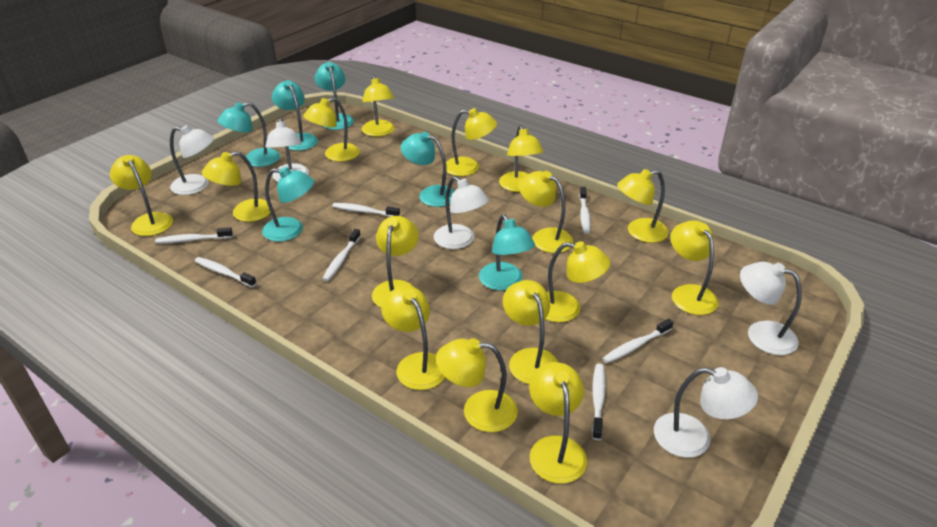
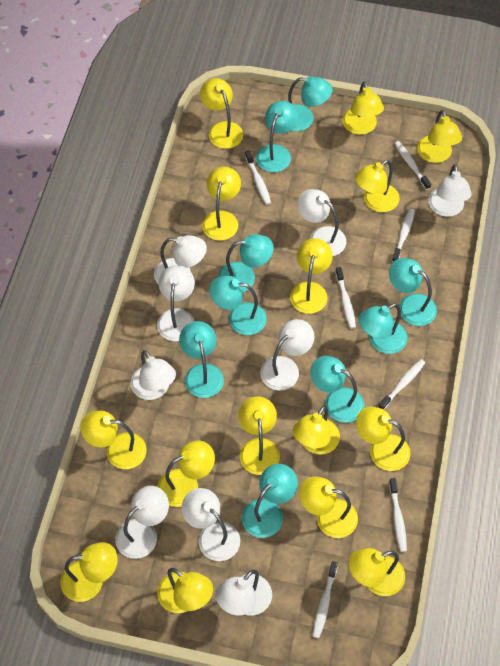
turquoise lamp: [217,102,280,167] [262,167,314,242] [272,80,318,151] [314,62,354,130] [401,132,454,207] [479,214,535,291] = 6 -> [179,321,224,398] [209,276,267,335] [218,234,274,292] [242,464,298,538] [256,101,298,172] [288,76,333,131] [311,356,364,423] [358,303,408,354] [389,258,437,326] = 9
white lamp: [170,125,214,195] [265,118,309,182] [434,176,489,249] [654,367,758,458] [740,262,802,355] = 5 -> [115,486,169,559] [131,350,176,400] [154,235,207,284] [157,265,195,341] [182,488,240,561] [215,570,272,616] [260,319,314,391] [297,189,346,256] [428,164,471,217] = 9

